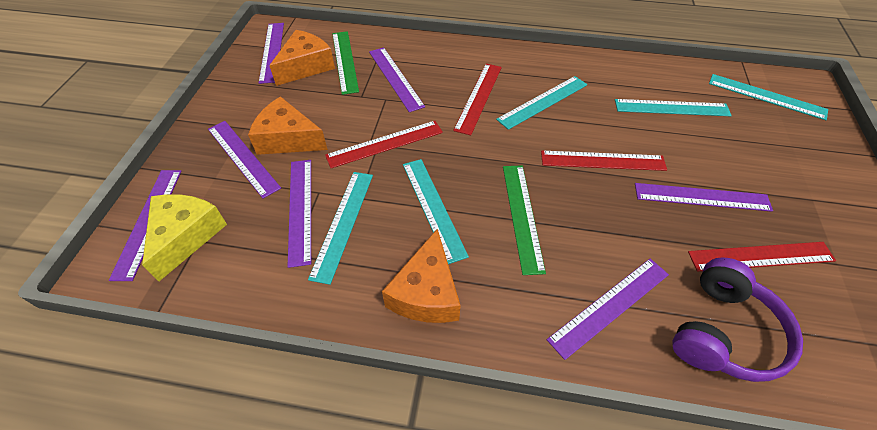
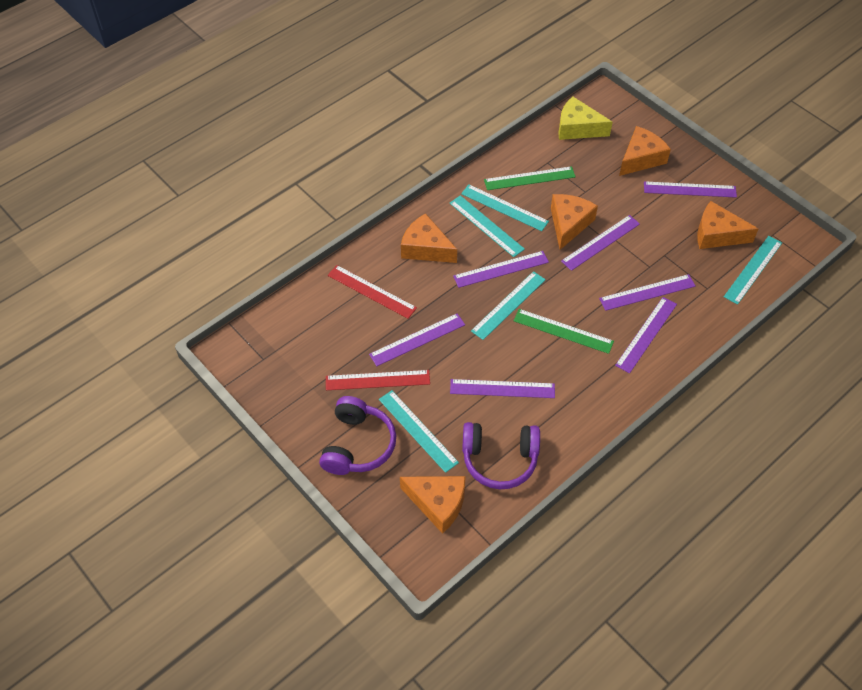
orange cheese: [248,96,328,155] [269,30,335,86] [382,229,461,323] = 3 -> [400,476,466,534] [401,213,457,263] [551,194,598,250] [619,126,671,176] [697,201,758,249] = 5
purple headphones: [672,257,803,382] = 1 -> [319,396,396,475] [462,422,540,489] = 2
red ruler: [325,121,443,168] [453,64,502,135] [541,150,667,171] [688,242,836,272] = 4 -> [326,370,430,390] [328,265,417,319] = 2

